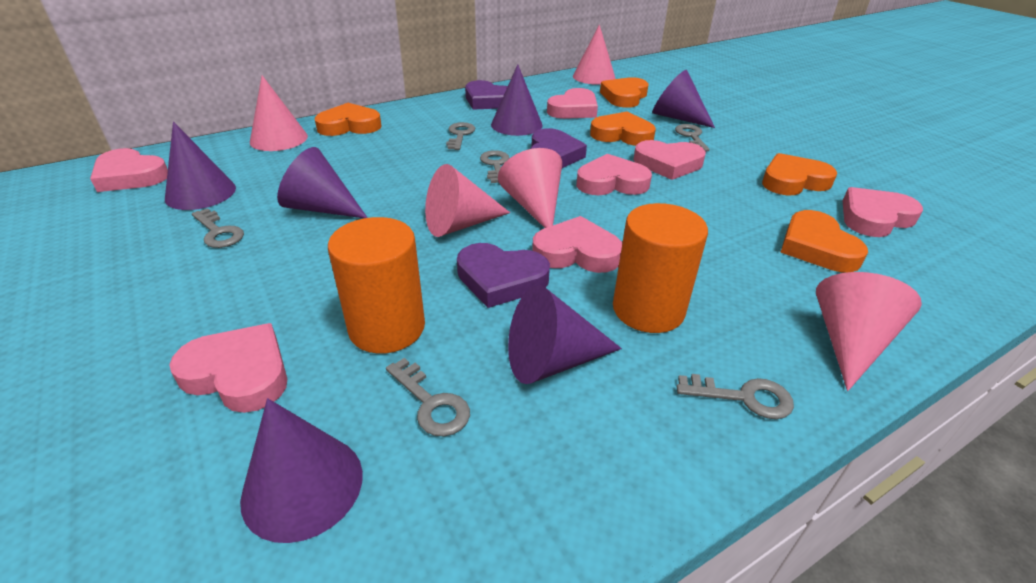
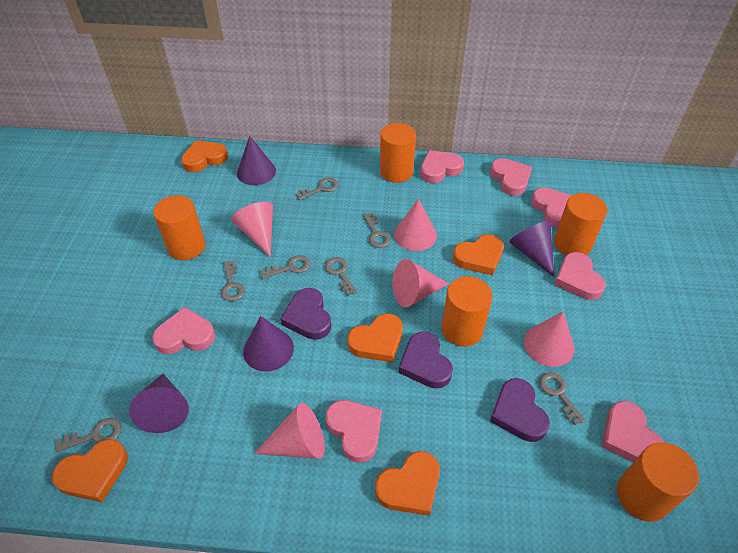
grey key: [192,208,244,248] [386,358,470,436] [446,122,475,150] [480,150,509,183] [675,124,709,151] [677,374,794,419] = 6 -> [55,418,121,452] [221,261,245,301] [260,255,310,279] [296,178,338,200] [325,257,357,296] [363,213,391,248] [539,372,586,425] = 7
orange cylinder: [328,217,425,353] [613,203,708,333] = 2 -> [153,195,205,260] [380,123,416,183] [441,276,492,347] [554,193,608,255] [617,442,699,522] = 5
purple cone: [165,121,236,210] [240,398,363,543] [277,147,368,218] [491,64,543,136] [508,286,622,384] [652,70,715,128] = 6 -> [129,374,189,433] [237,136,276,185] [243,316,294,372] [509,220,554,277] = 4

